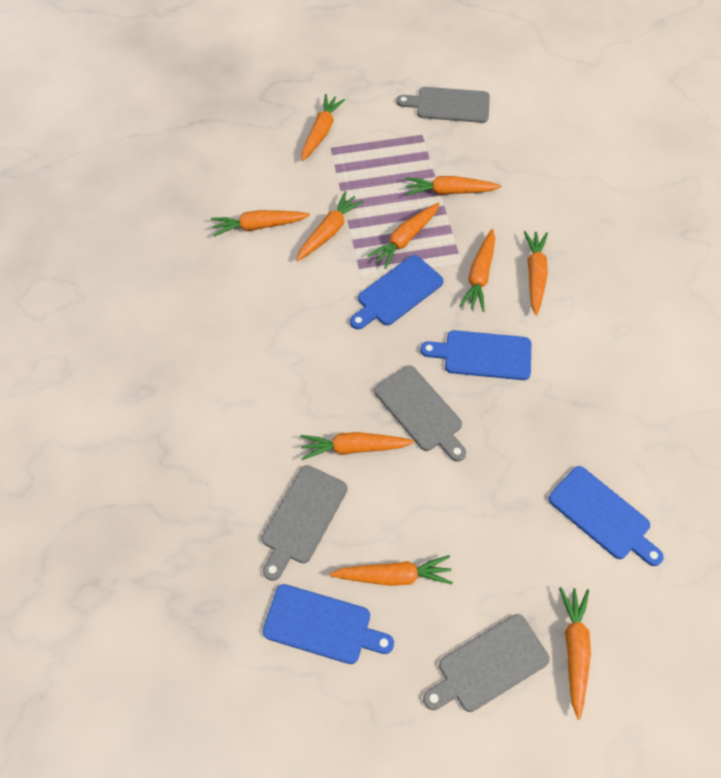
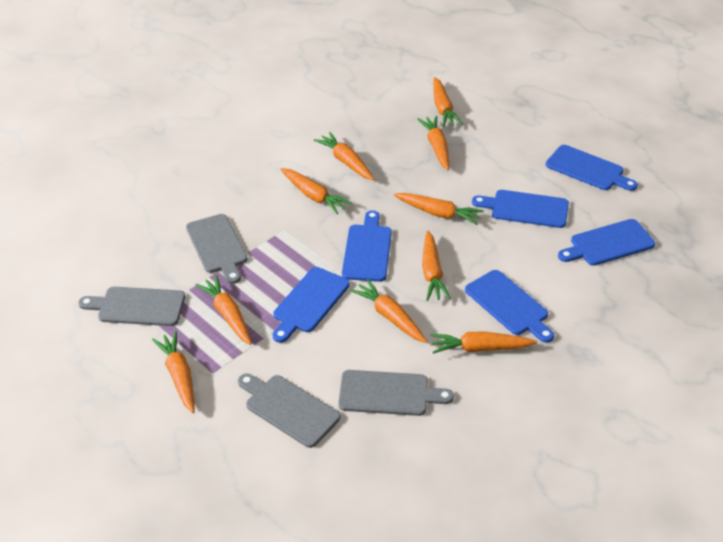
blue cutting board: [263,584,394,664] [350,255,444,330] [420,330,531,380] [548,466,664,566] = 4 -> [273,267,350,343] [342,210,392,282] [465,270,554,343] [472,190,569,228] [546,145,638,191] [558,219,655,266] = 6

